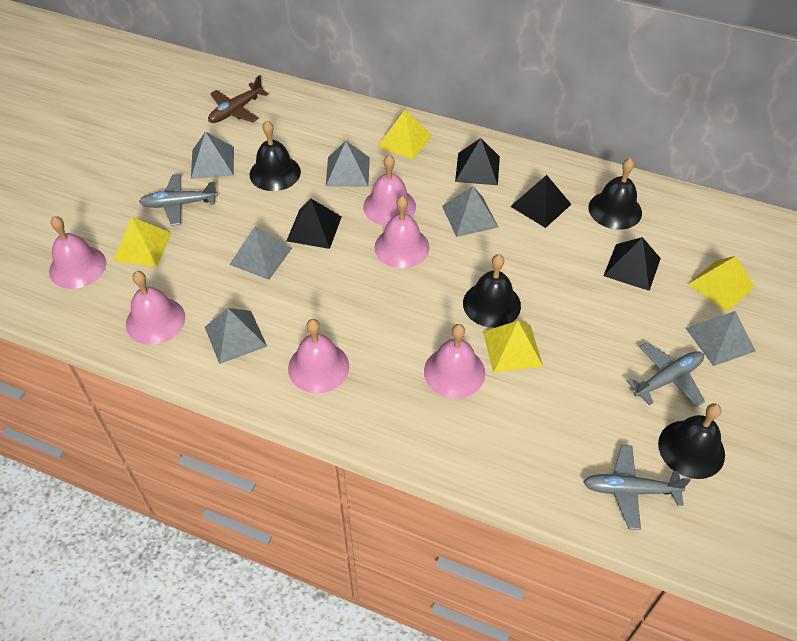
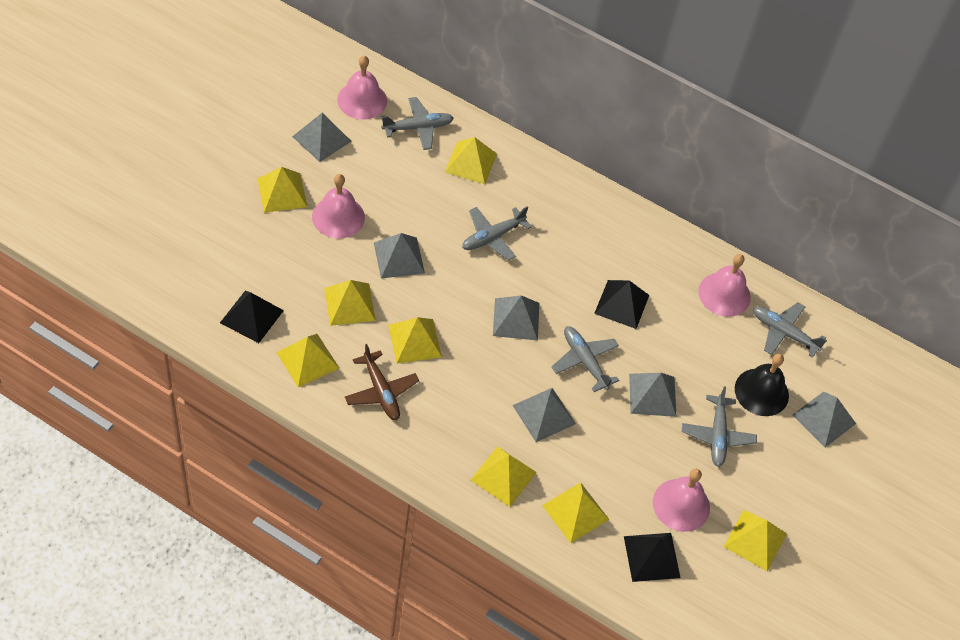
black bell: [250,121,301,191] [463,254,521,328] [588,158,642,230] [658,403,725,479] = 4 -> [735,354,789,416] = 1
black pyramid: [287,199,342,249] [455,138,500,185] [510,175,571,228] [604,237,661,291] = 4 -> [220,290,284,343] [594,280,649,329] [624,533,681,582] = 3
grey plane: [139,174,218,226] [584,445,691,530] [626,342,705,407] = 3 -> [381,97,454,150] [462,206,532,261] [552,326,619,392] [682,386,757,467] [753,302,827,358] = 5
pink bell: [49,216,106,289] [126,271,185,345] [288,319,349,393] [363,155,416,226] [375,196,429,268] [424,324,485,398] = 6 -> [312,174,365,238] [337,56,387,120] [653,469,710,532] [698,254,751,317] = 4
yellow pyramid: [113,217,172,267] [377,110,432,160] [483,321,543,373] [688,256,755,312] = 4 -> [257,167,307,213] [276,334,339,387] [324,280,376,326] [388,317,442,363] [445,137,497,184] [471,446,537,507] [542,482,609,543] [724,510,787,571] = 8

